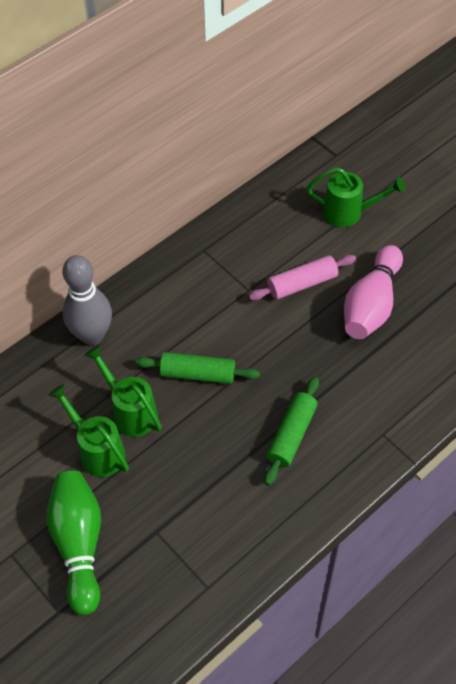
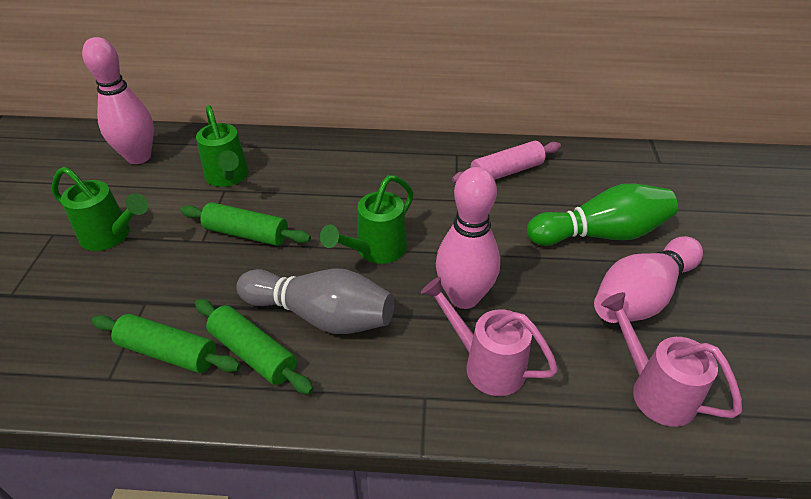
green rolling pin: [136,352,260,384] [264,377,319,485] = 2 -> [91,314,241,373] [181,202,311,246] [195,299,314,394] = 3
pink bowling pin: [344,245,403,339] = 1 -> [82,37,154,164] [436,167,500,309] [594,236,703,323] = 3
pink watering can: none = 0 -> [421,277,558,396] [601,292,742,427] = 2

